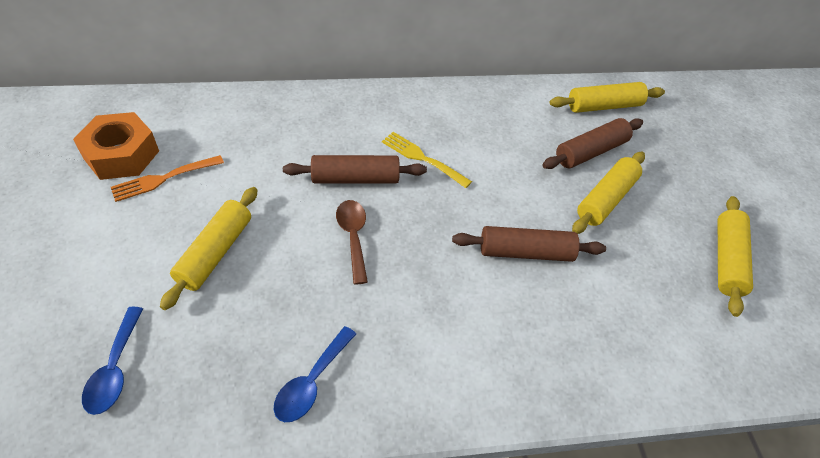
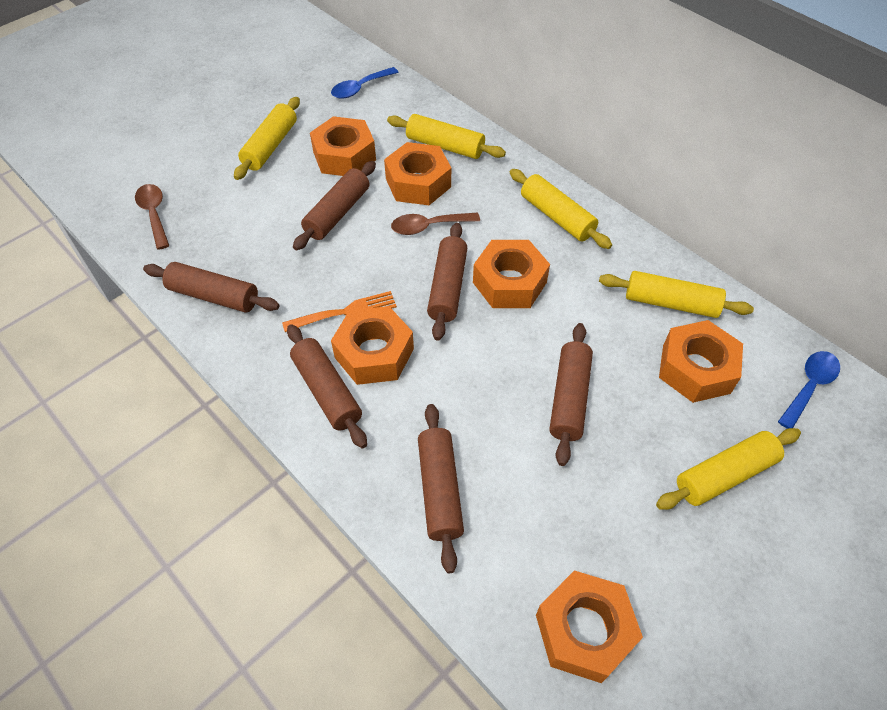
brown rolling pin: [283,155,427,183] [452,226,606,262] [542,118,643,169] = 3 -> [143,262,280,312] [287,324,367,448] [293,161,376,251] [418,404,464,573] [427,223,467,341] [549,323,593,466] = 6
brown spoon: [336,200,368,284] = 1 -> [135,184,169,250] [391,213,480,235] = 2
orange nut: [73,112,159,180] = 1 -> [310,116,376,176] [331,306,414,385] [384,142,451,205] [473,240,550,308] [536,570,643,683] [659,320,743,403] = 6
yellow fork: [382,132,472,188] = 1 -> none = 0
yellow rolling pin: [160,187,258,310] [550,82,665,113] [572,152,645,234] [718,196,753,317] = 4 -> [234,97,300,180] [387,114,506,159] [510,169,612,249] [599,271,754,318] [656,428,801,510] = 5

